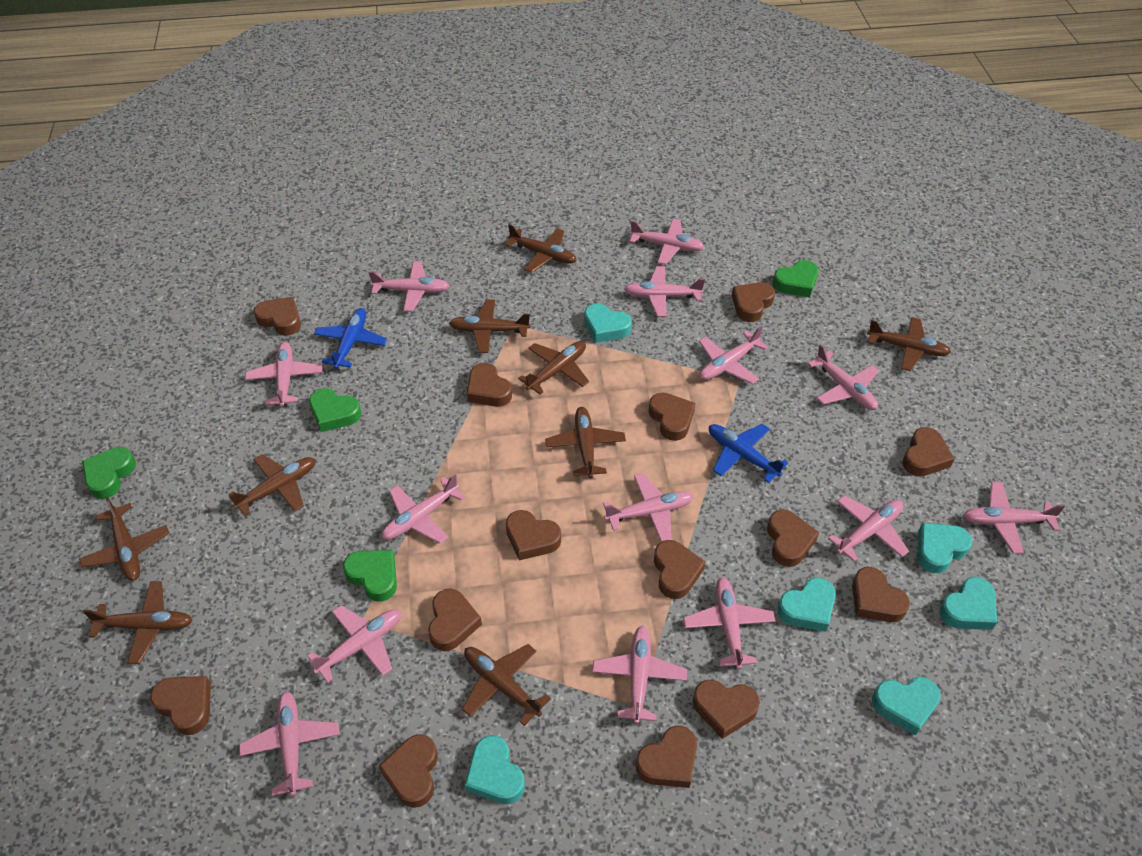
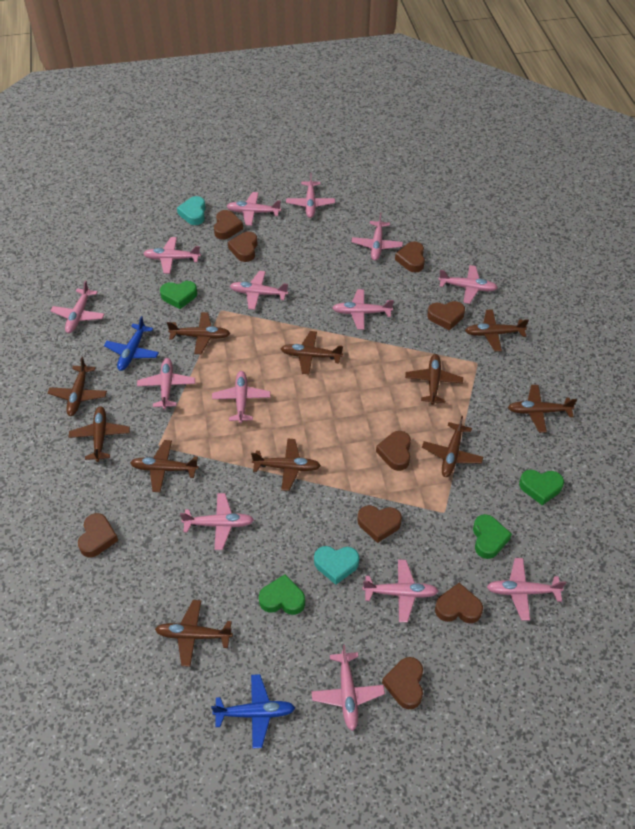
brown heart: [150,676,211,735] [254,297,301,336] [379,734,438,808] [428,588,482,651] [467,363,512,407] [506,510,561,560] [636,726,697,788] [649,393,695,441] [654,540,705,599] [693,680,760,739] [732,282,775,322] [767,510,819,567] [852,567,910,622] [902,427,954,477] = 14 -> [78,513,118,557] [214,210,243,240] [228,231,258,262] [357,505,402,543] [376,431,411,471] [382,657,423,709] [395,241,425,272] [427,301,465,330] [435,583,483,623] = 9
brown plane: [79,496,169,581] [83,581,193,664] [229,454,316,516] [449,299,530,353] [462,644,551,726] [505,224,577,272] [518,341,589,395] [545,407,626,479] [867,317,951,371] = 9 -> [48,357,107,416] [69,406,130,462] [130,440,199,492] [155,600,233,667] [167,312,230,354] [251,439,321,491] [280,331,343,375] [405,354,463,405] [422,416,483,477] [465,309,529,351] [508,385,577,432] = 11
turquoise heart: [465,735,525,804] [584,303,632,343] [777,578,836,632] [872,677,941,735] [917,523,972,573] [939,577,997,630] = 6 -> [177,196,206,225] [314,546,359,585] = 2

